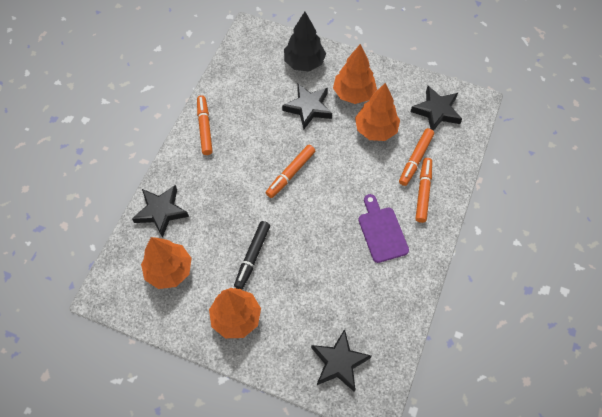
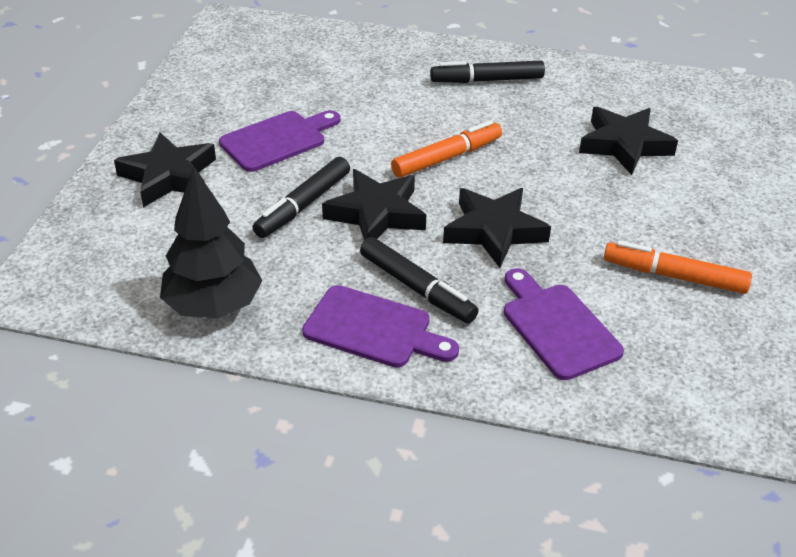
black marker: [234,221,270,290] = 1 -> [253,157,350,238] [360,237,479,323] [430,60,545,83] = 3
orange marker: [197,95,213,155] [266,145,315,198] [399,128,434,186] [416,158,432,223] = 4 -> [391,120,502,178] [604,241,752,294] = 2
orange tree: [141,237,191,289] [209,288,261,338] [333,44,377,104] [355,83,400,141] = 4 -> none = 0
purple cutting board: [358,194,409,263] = 1 -> [219,110,340,172] [302,285,459,368] [504,268,624,380] = 3

